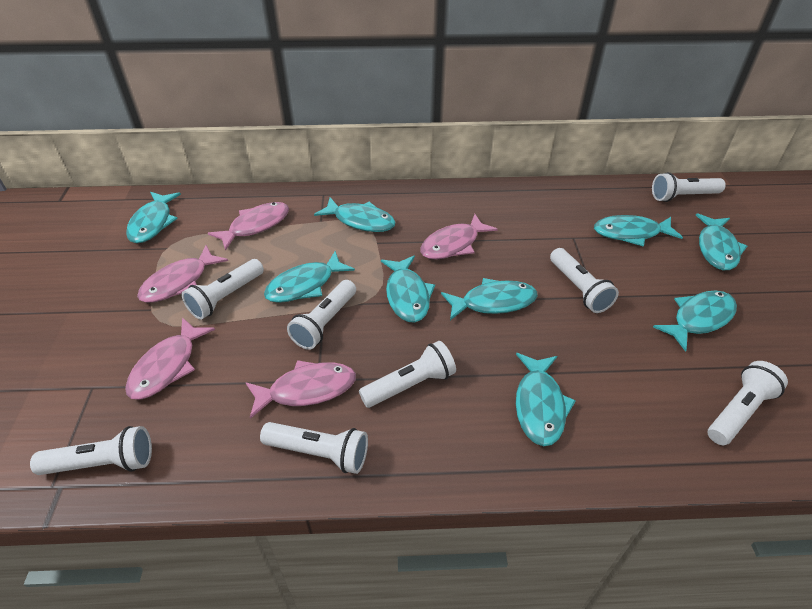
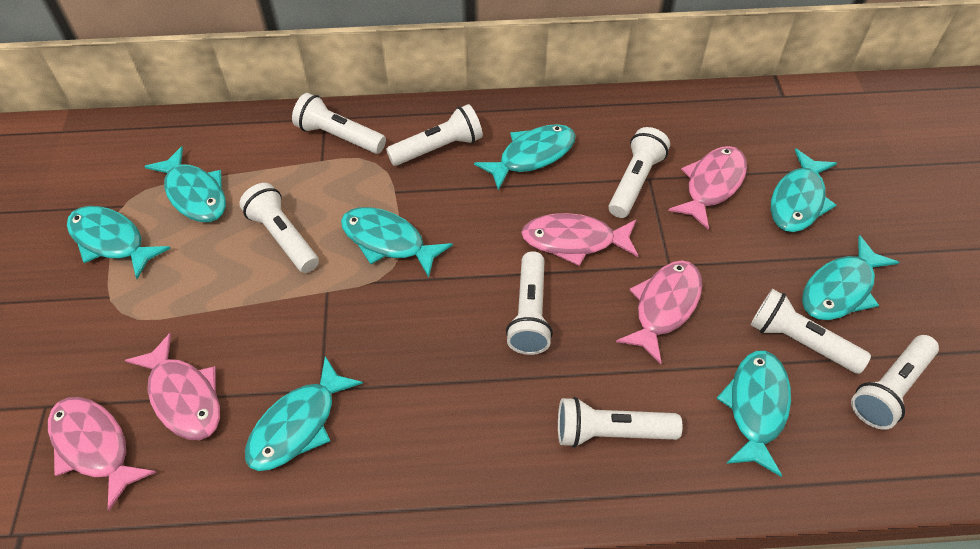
turquoise fish: [126,192,181,243] [264,251,355,303] [314,197,396,232] [381,256,435,322] [441,278,538,320] [516,353,576,446] [594,215,683,247] [653,290,737,352] [696,213,747,270] = 9 -> [67,206,171,279] [144,146,226,222] [245,356,363,471] [341,207,453,277] [474,124,576,191] [716,351,791,477] [771,149,837,232] [802,235,899,320] = 8

